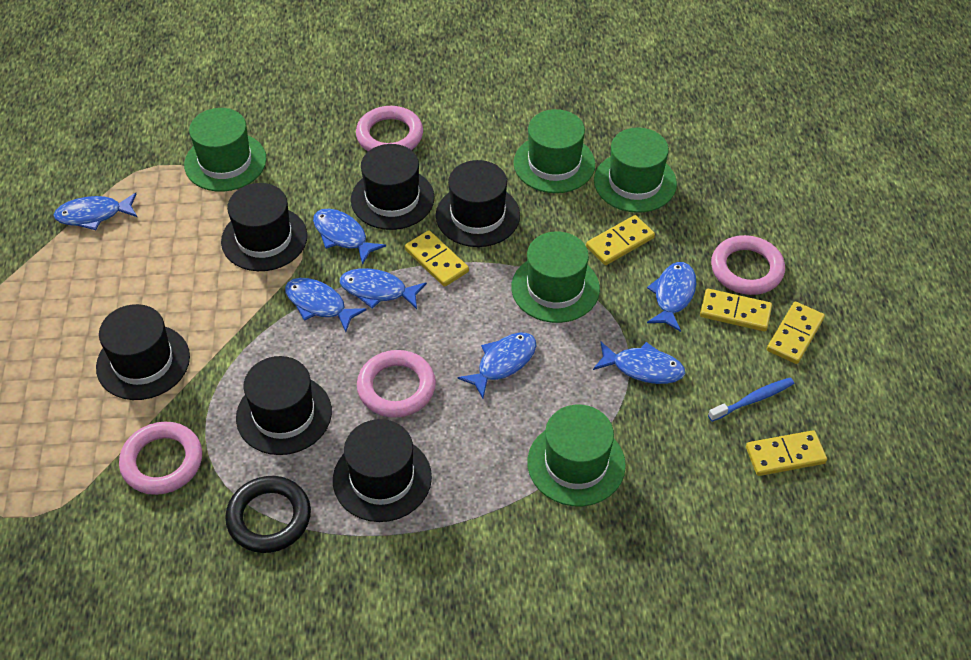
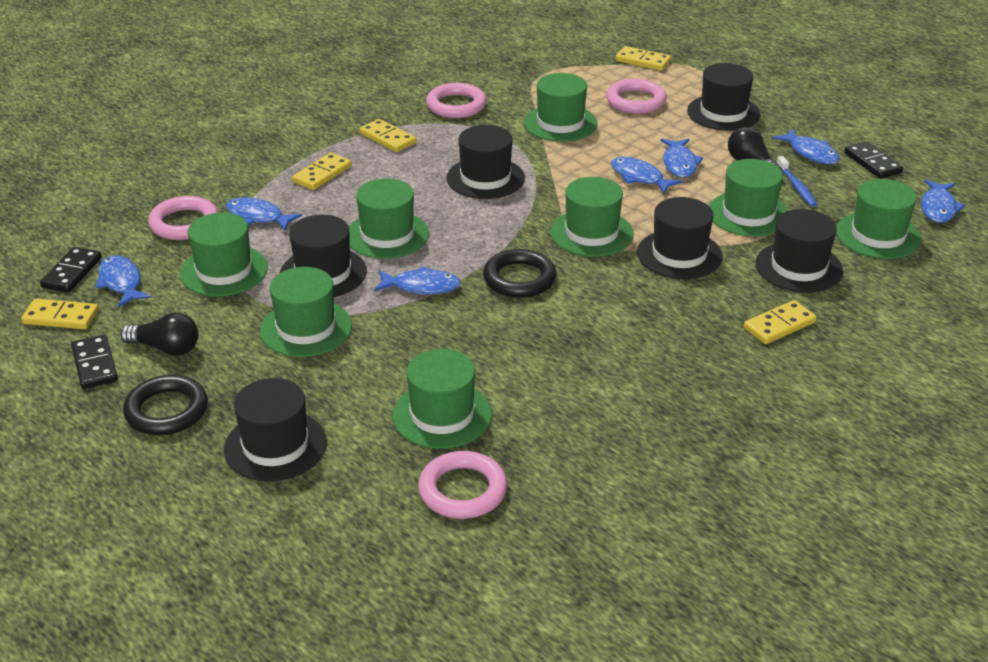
black domino: none = 0 -> [40,247,102,293] [71,335,118,389] [844,141,903,179] = 3
black light bulb: none = 0 -> [120,313,199,356] [728,127,783,171] = 2
black ring: [225,476,311,553] = 1 -> [123,375,208,435] [483,249,557,298] = 2
green hat: [184,108,267,192] [511,231,600,323] [514,109,595,193] [527,405,626,506] [594,128,677,213] = 5 -> [180,212,268,296] [260,267,352,357] [349,179,429,259] [392,349,492,449] [524,73,598,142] [550,177,634,257] [709,159,789,237] [836,179,921,259] = 8

